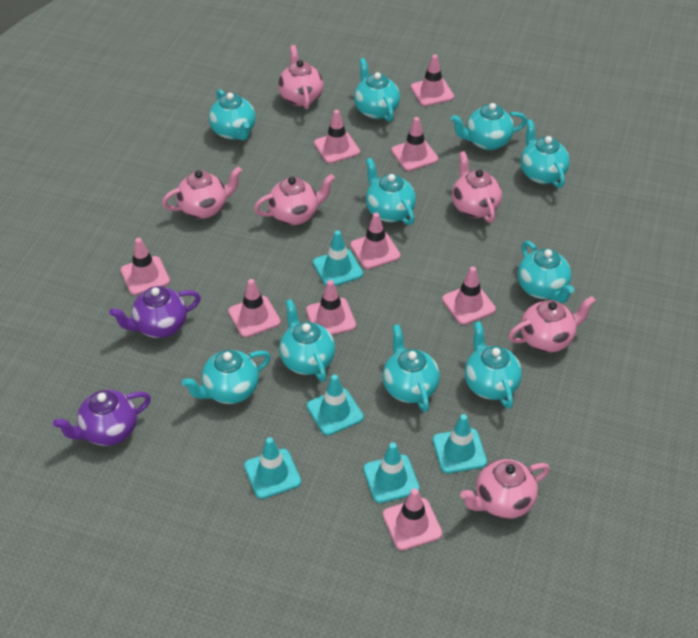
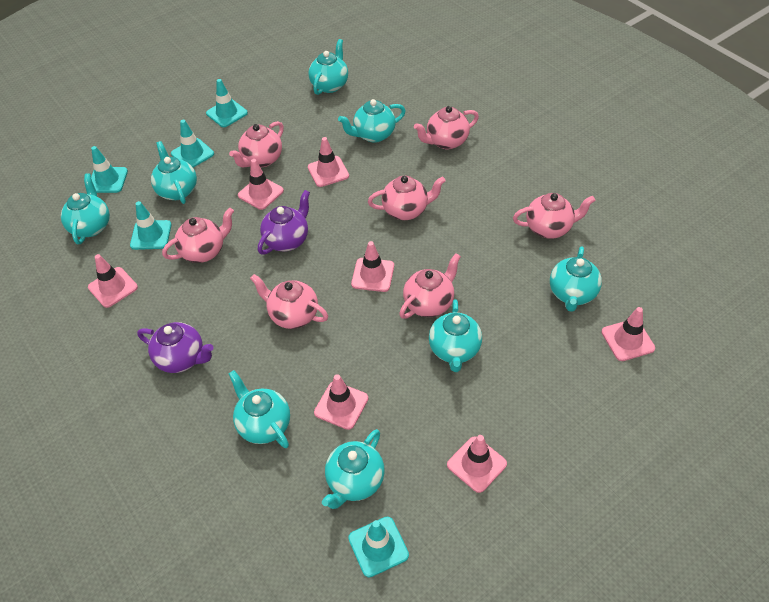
pink teapot: [162,167,242,219] [254,174,335,225] [278,45,324,110] [452,151,502,223] [460,459,550,519] [508,296,596,352] = 6 -> [162,208,234,263] [229,121,284,167] [250,274,328,329] [368,176,446,220] [399,253,461,319] [414,106,479,149] [513,193,595,239] = 7
pink traffic cone: [121,238,170,295] [228,279,281,338] [306,280,356,335] [314,110,360,164] [350,213,401,269] [383,488,442,551] [391,117,438,171] [411,54,454,106] [442,266,496,325] = 9 -> [88,254,138,308] [238,159,284,210] [308,137,349,187] [314,374,368,430] [351,241,394,292] [447,435,507,493] [601,307,655,361] = 7
turquoise teapot: [182,350,271,404] [209,89,256,140] [279,299,335,382] [354,58,400,121] [366,158,416,225] [383,324,440,412] [451,103,527,150] [465,321,522,409] [518,241,574,303] [520,119,570,188] = 10 -> [61,174,110,244] [151,141,197,204] [229,370,290,448] [308,39,348,95] [322,429,385,509] [338,99,406,143] [429,299,482,372] [550,246,602,312] = 8

